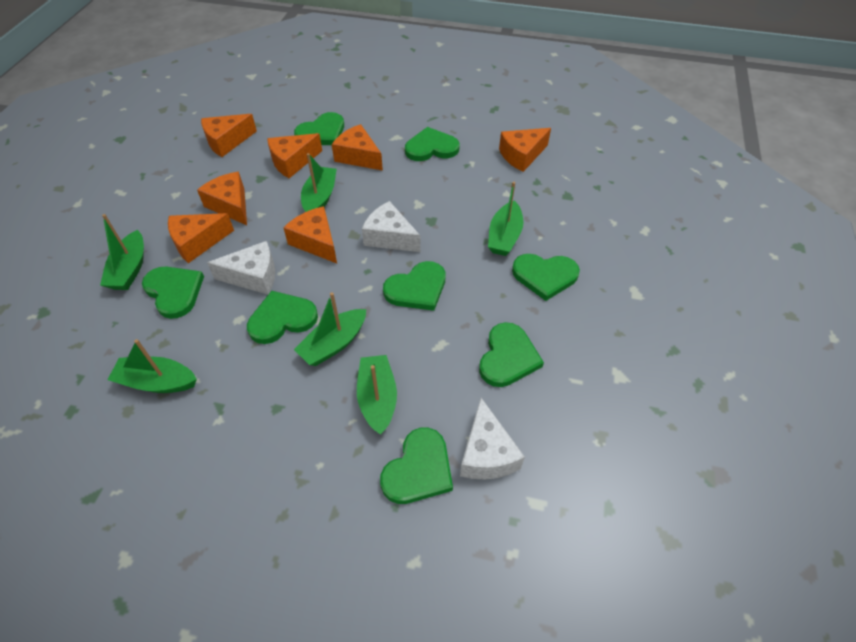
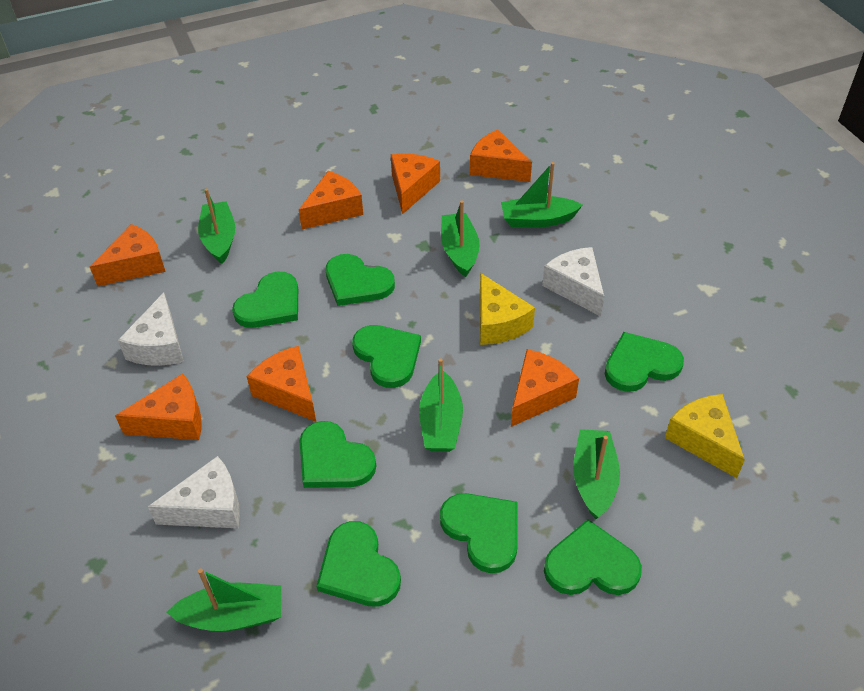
yellow cheese: none = 0 -> [480,273,535,345] [665,394,745,478] = 2

